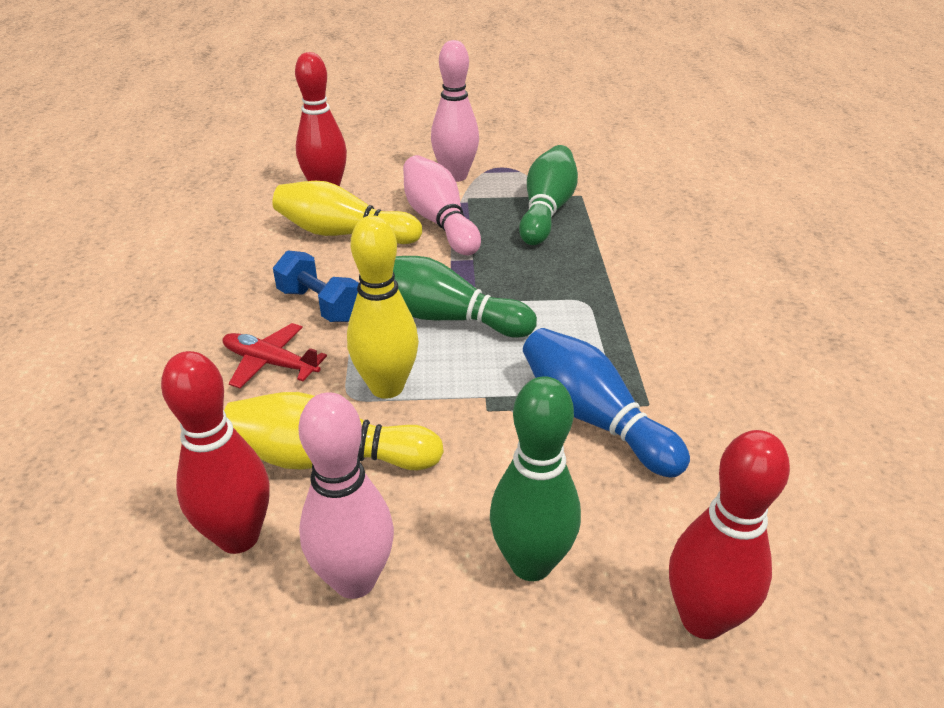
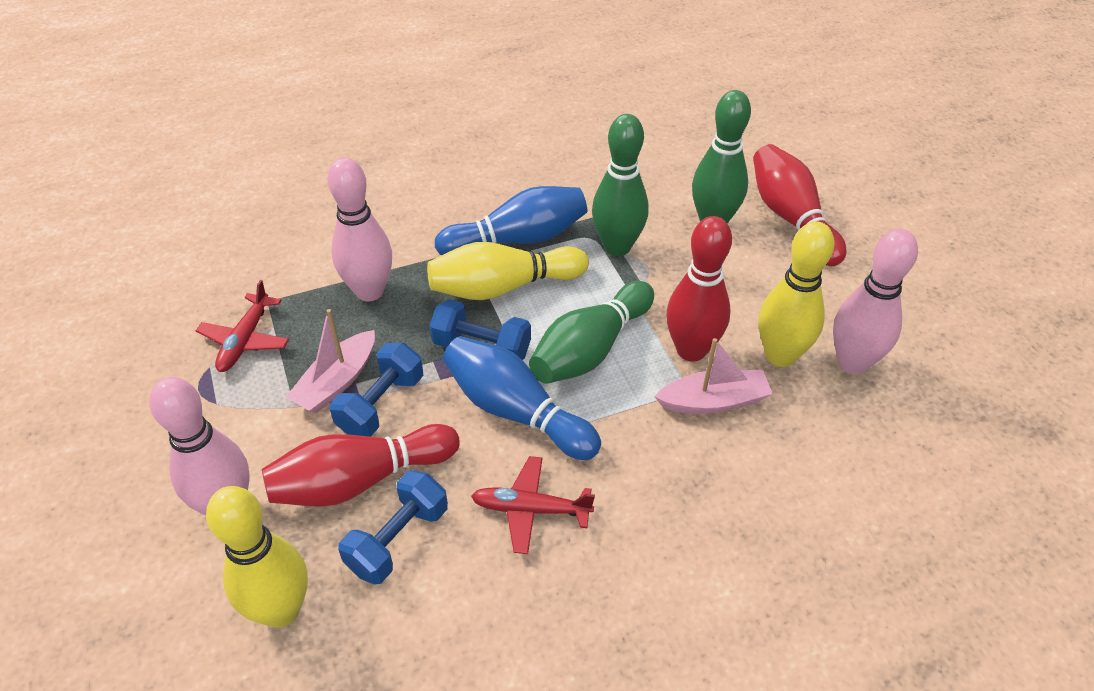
blue bowling pin: [523,328,690,478] = 1 -> [435,186,588,255] [443,336,601,460] = 2
blue dumbbell: [273,250,359,322] = 1 -> [330,343,423,437] [338,470,448,585] [430,299,531,360] = 3
pink boat: none = 0 -> [286,309,375,413] [654,338,773,414] = 2
red plane: [223,323,327,388] = 1 -> [196,280,289,372] [471,456,595,554] = 2

